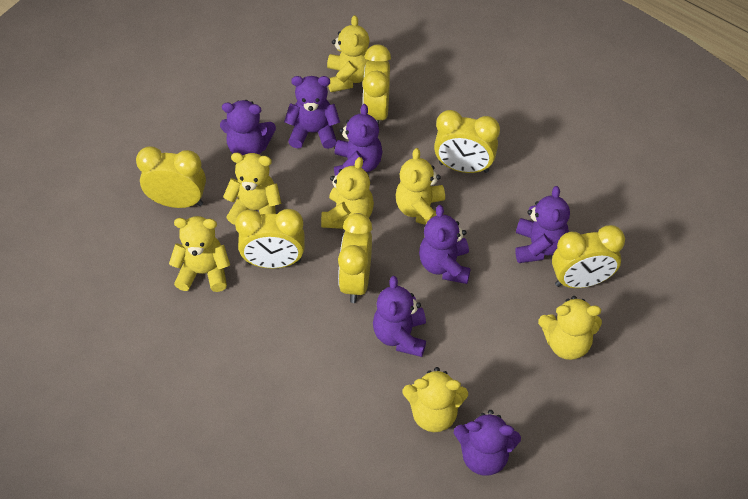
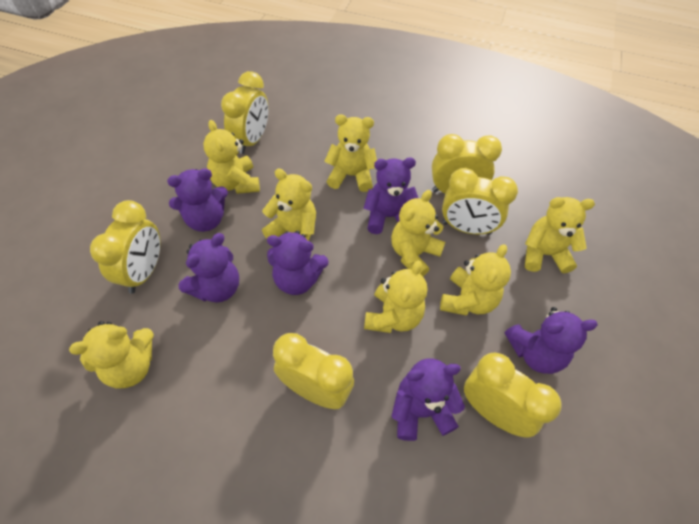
purple teddy bear: [220,100,276,155] [284,76,340,149] [334,104,382,176] [373,276,426,357] [419,205,471,284] [454,410,521,476] [515,186,570,263] = 7 -> [167,168,228,232] [178,233,239,303] [267,231,329,295] [364,157,418,234] [392,358,465,441] [505,307,598,374] = 6
yellow teddy bear: [169,216,230,292] [223,153,281,225] [321,157,374,229] [327,15,370,92] [395,148,445,225] [402,367,468,432] [538,296,602,360] = 7 -> [69,321,154,388] [203,120,260,194] [262,169,316,241] [324,114,377,192] [364,260,427,333] [391,190,445,276] [440,244,511,316] [525,197,595,273] = 8

